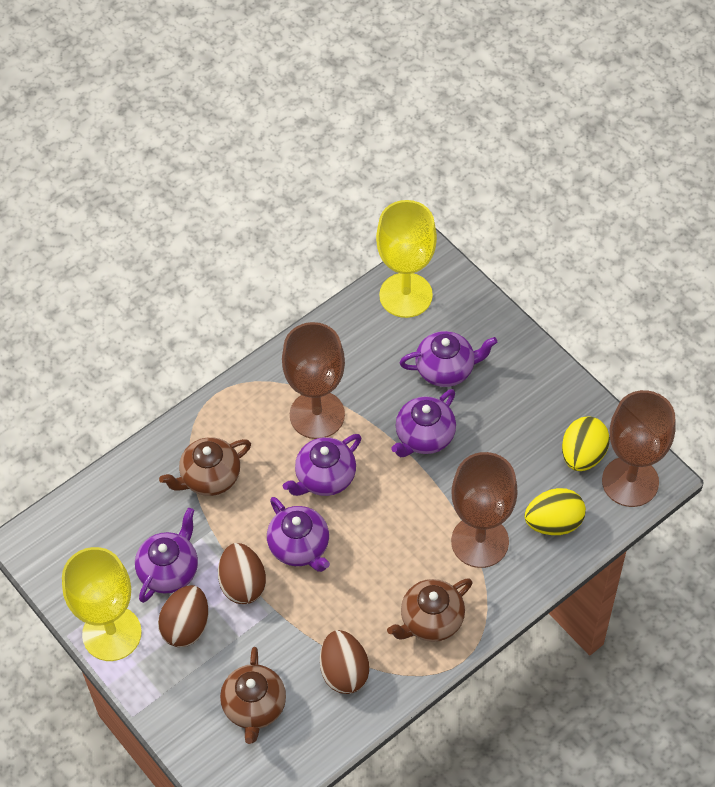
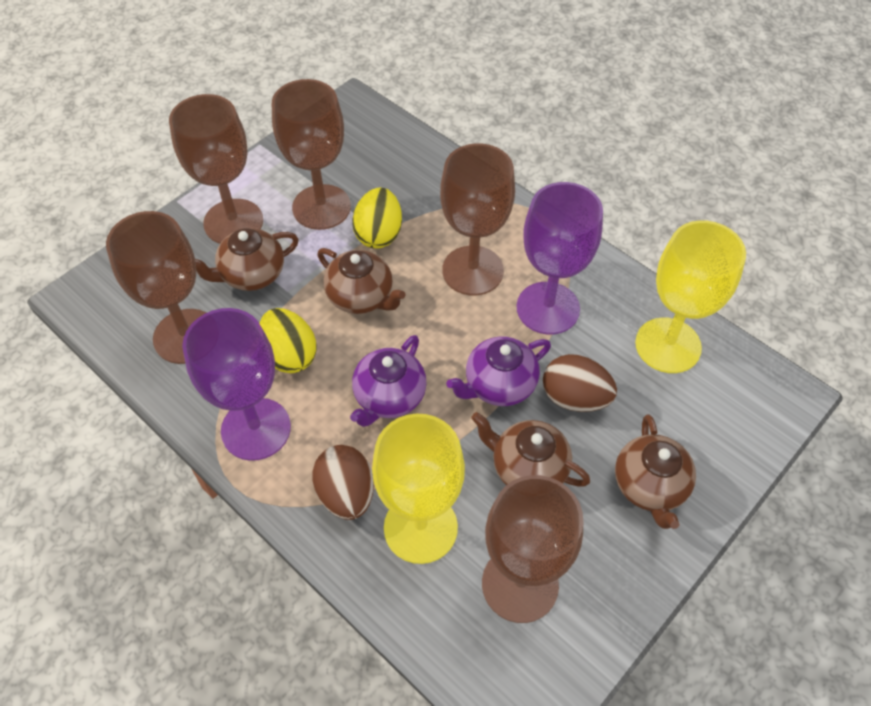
brown egg: [158,585,208,647] [218,543,266,604] [320,630,369,694] = 3 -> [312,445,374,520] [543,354,617,412] = 2
brown goblet: [282,322,345,439] [451,452,518,568] [602,390,676,507] = 3 -> [106,211,207,364] [169,94,263,244] [272,79,351,230] [440,143,515,296] [482,475,583,623] = 5
brown teapot: [159,437,251,496] [220,647,286,744] [387,578,472,642] = 3 -> [195,228,299,291] [317,248,405,314] [471,412,590,487] [615,414,696,529] = 4
purple goblet: none = 0 -> [182,308,291,461] [516,182,603,334] = 2
purple teapot: [135,508,198,603] [267,497,330,572] [283,434,361,496] [391,389,456,457] [399,331,497,387] = 5 -> [350,335,427,427] [446,336,551,406] = 2

